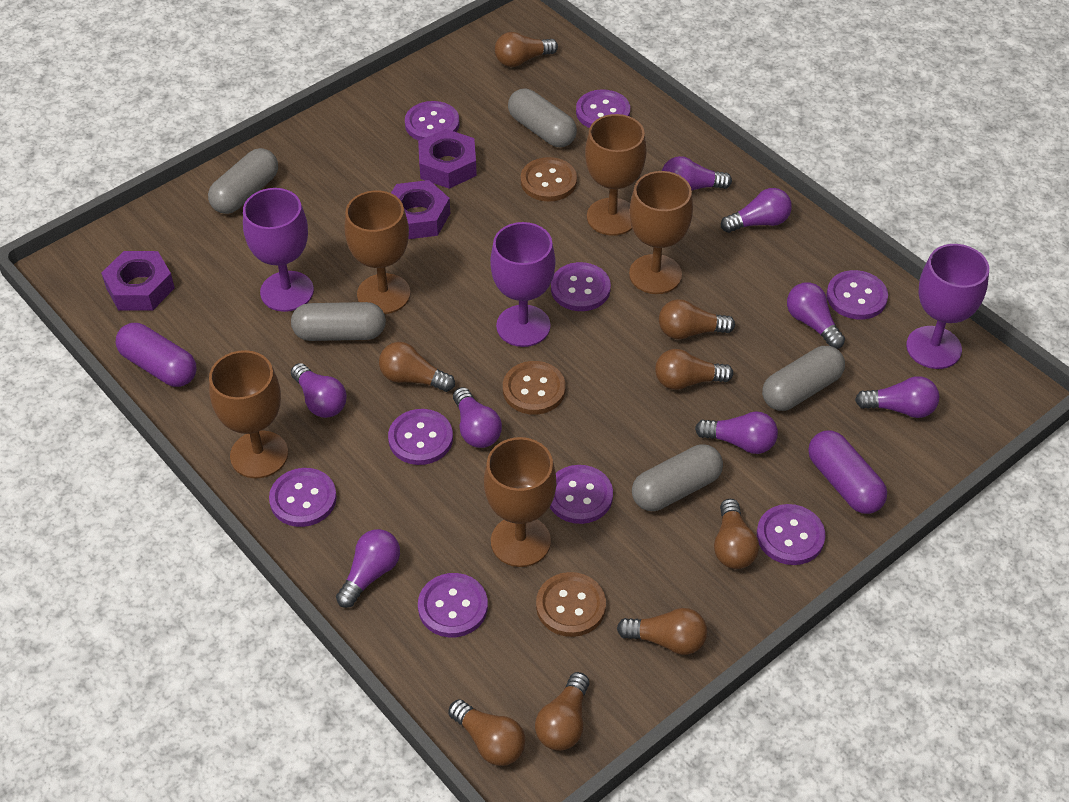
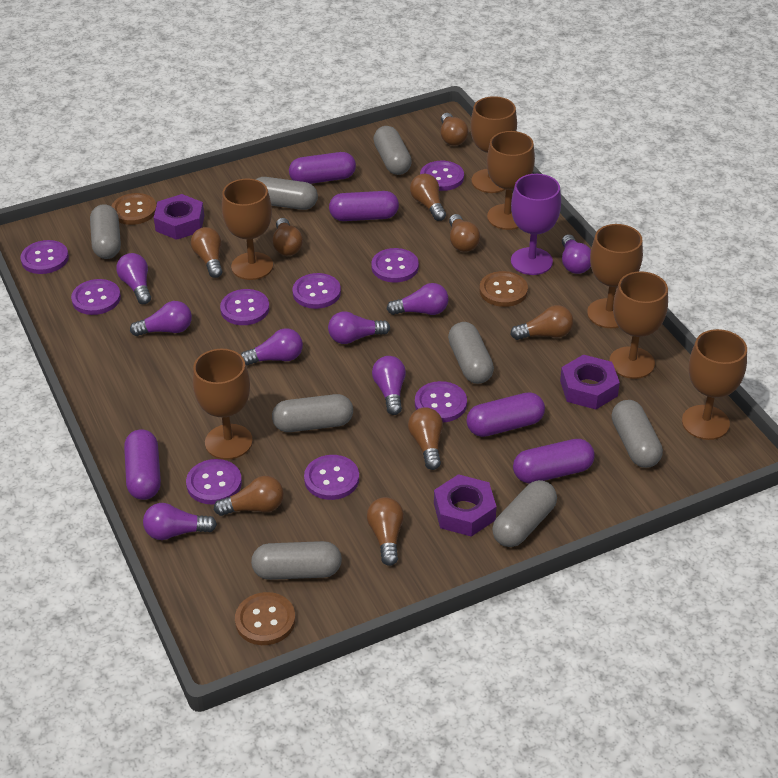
brown goblet: [209,350,288,478] [344,190,410,314] [484,437,556,567] [585,114,647,236] [629,171,693,294] = 5 -> [193,349,253,460] [222,178,273,280] [471,96,517,193] [487,131,535,230] [587,224,643,328] [609,271,668,379] [682,329,747,440] = 7
brown light bulb: [379,342,455,392] [448,699,525,766] [495,32,558,67] [535,672,589,751] [617,608,707,655] [655,349,733,390] [659,299,735,339] [714,499,759,569] = 8 -> [191,227,222,278] [214,476,284,516] [272,218,303,256] [367,497,404,566] [408,407,443,470] [410,174,446,221] [441,113,468,146] [449,214,480,252] [510,305,573,340] = 9
grey capsule: [208,148,278,214] [291,302,386,341] [508,89,577,147] [632,444,723,511] [762,346,845,411] = 5 -> [90,204,121,259] [251,541,342,580] [256,177,318,210] [272,394,353,432] [374,126,412,175] [448,322,494,384] [492,480,557,547] [612,400,663,468] = 8
purple capsule: [116,323,196,387] [808,430,887,514] = 2 -> [124,430,161,500] [289,152,356,184] [329,191,399,221] [466,392,545,437] [513,439,595,483] = 5
purple goblet: [243,188,314,312] [490,222,555,347] [906,244,989,369] = 3 -> [511,174,561,275] = 1

